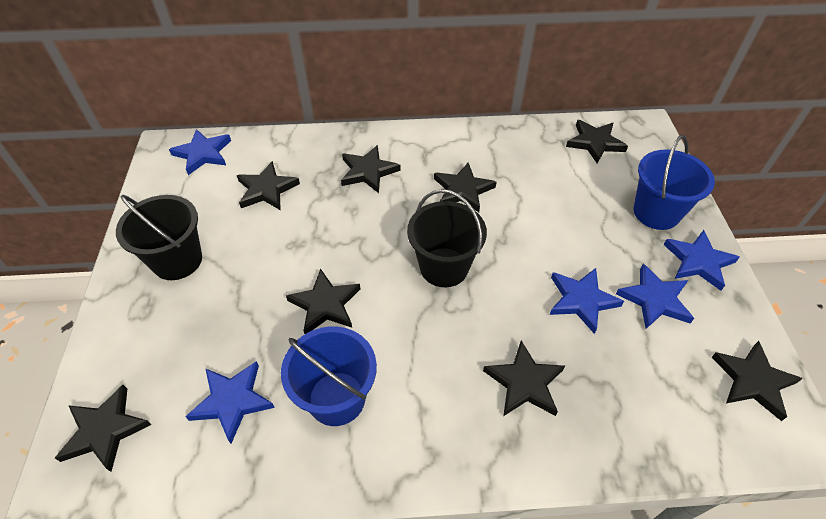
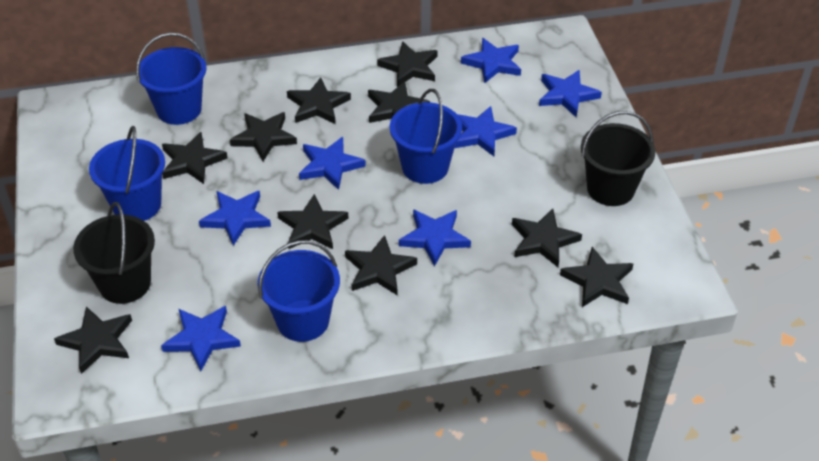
black star: [55,385,152,472] [237,161,300,210] [286,269,360,334] [341,145,401,193] [434,163,496,212] [483,341,565,416] [566,120,628,163] [712,341,803,421] = 8 -> [54,306,132,374] [162,132,228,184] [230,112,297,161] [277,194,349,249] [287,77,351,124] [345,235,417,296] [368,81,430,123] [377,41,438,87] [512,209,582,267] [560,247,633,307] = 10
blue bucket: [281,327,377,426] [633,135,715,230] = 2 -> [89,126,165,221] [136,33,207,125] [258,240,340,342] [390,89,462,184] = 4
blue star: [169,129,231,175] [185,361,275,444] [549,268,624,334] [616,264,694,329] [664,230,740,291] = 5 -> [161,306,241,371] [199,191,271,246] [299,137,366,190] [399,209,471,266] [455,106,517,156] [461,38,521,84] [539,70,602,117] = 7

